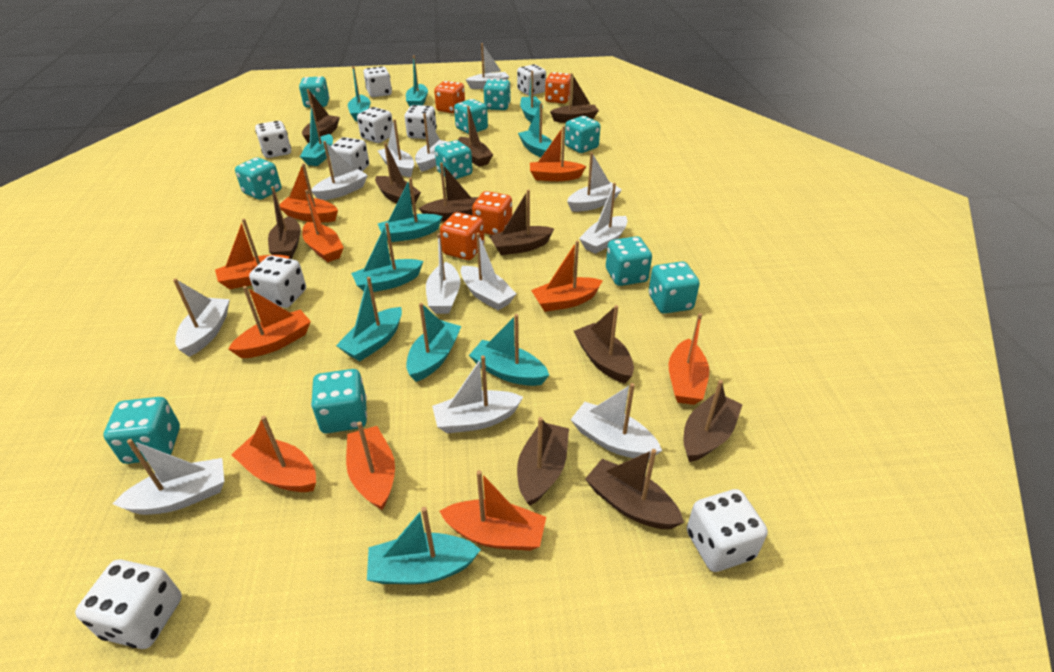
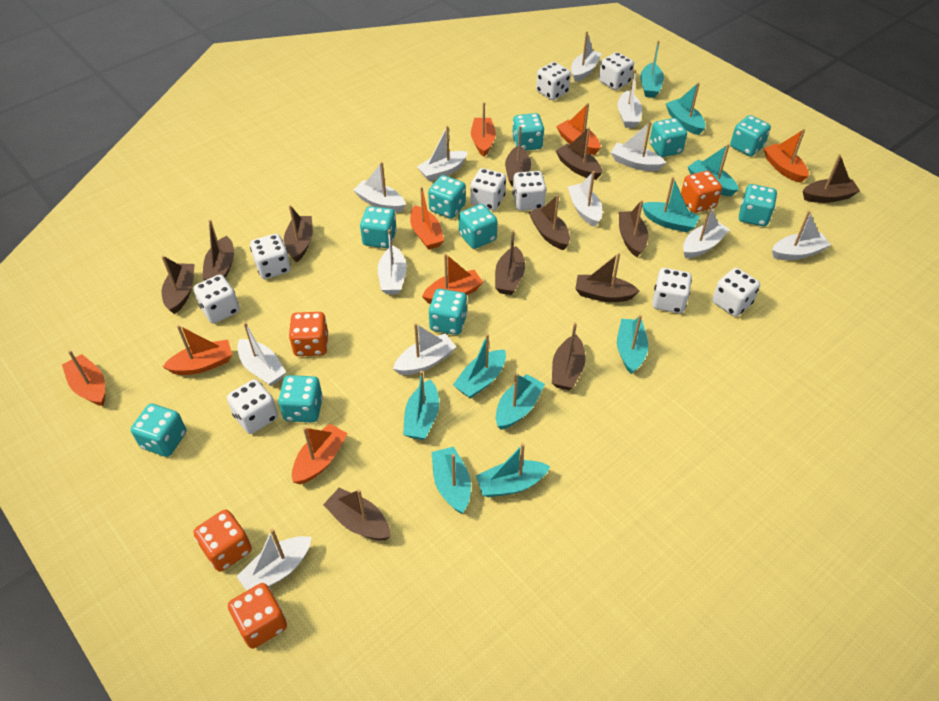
brown boat: [268,186,301,259] [302,89,340,143] [375,143,421,203] [419,163,478,222] [458,106,493,167] [489,189,554,255] [517,417,569,506] [550,73,599,123] [574,305,634,383] [585,449,684,529] [683,380,743,462] = 11 -> [162,256,195,314] [202,220,234,280] [284,205,313,263] [323,488,391,540] [495,230,525,295] [505,126,531,186] [529,195,570,250] [552,322,586,390] [556,127,602,180] [575,253,639,302] [619,200,648,257] [803,154,860,203] = 12
orange boat: [215,219,290,289] [228,286,311,358] [231,416,316,492] [279,163,338,222] [302,190,344,262] [346,422,395,510] [439,470,546,551] [530,126,586,181] [531,241,603,312] [669,313,709,405] = 10 -> [62,350,105,406] [163,325,232,375] [292,424,348,485] [410,187,444,250] [422,254,483,304] [471,102,496,157] [556,103,600,155] [764,129,809,183] = 8
turquoise boat: [300,104,333,166] [336,277,402,361] [348,66,371,121] [351,223,423,292] [367,507,481,584] [378,178,443,242] [406,56,428,106] [406,303,461,382] [469,314,549,386] [518,103,552,157] [520,71,543,123] = 11 -> [403,371,439,440] [432,447,471,514] [453,334,506,399] [476,443,550,497] [496,373,545,430] [617,315,648,374] [640,40,664,98] [642,177,700,233] [666,82,706,135] [688,144,739,196] = 10

